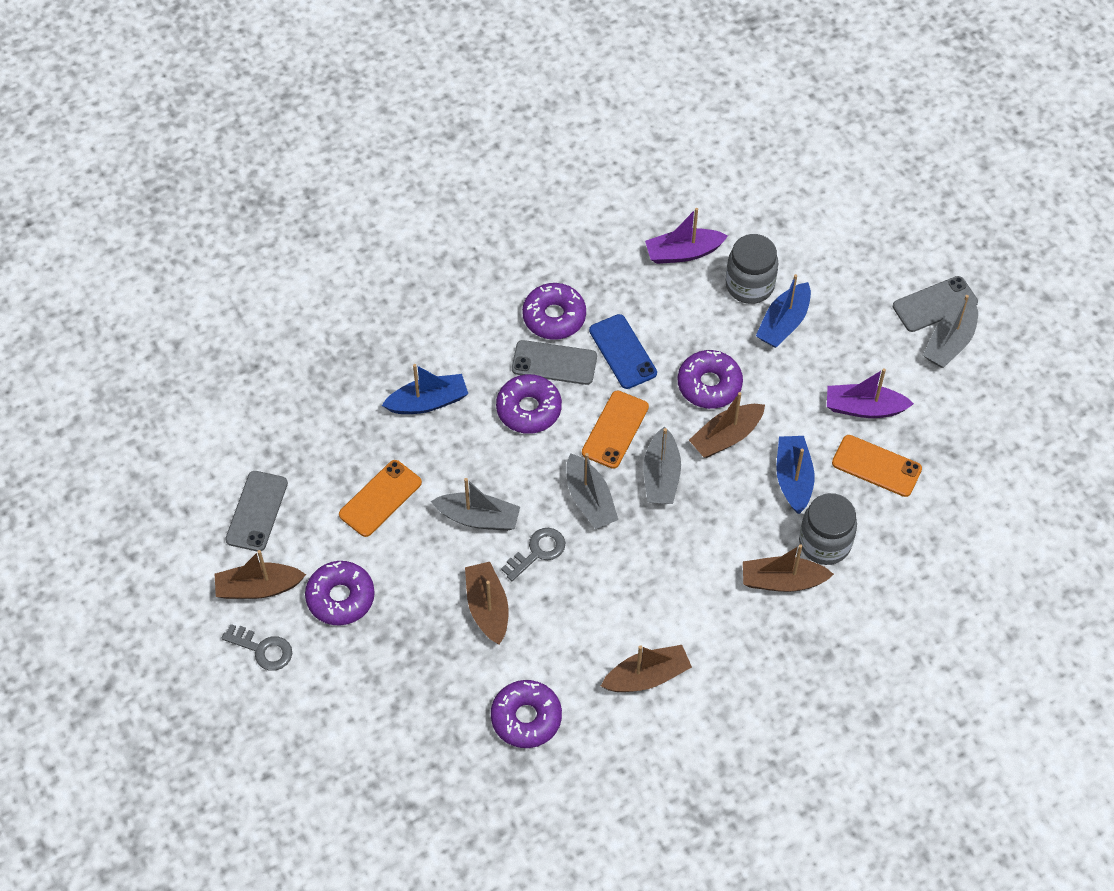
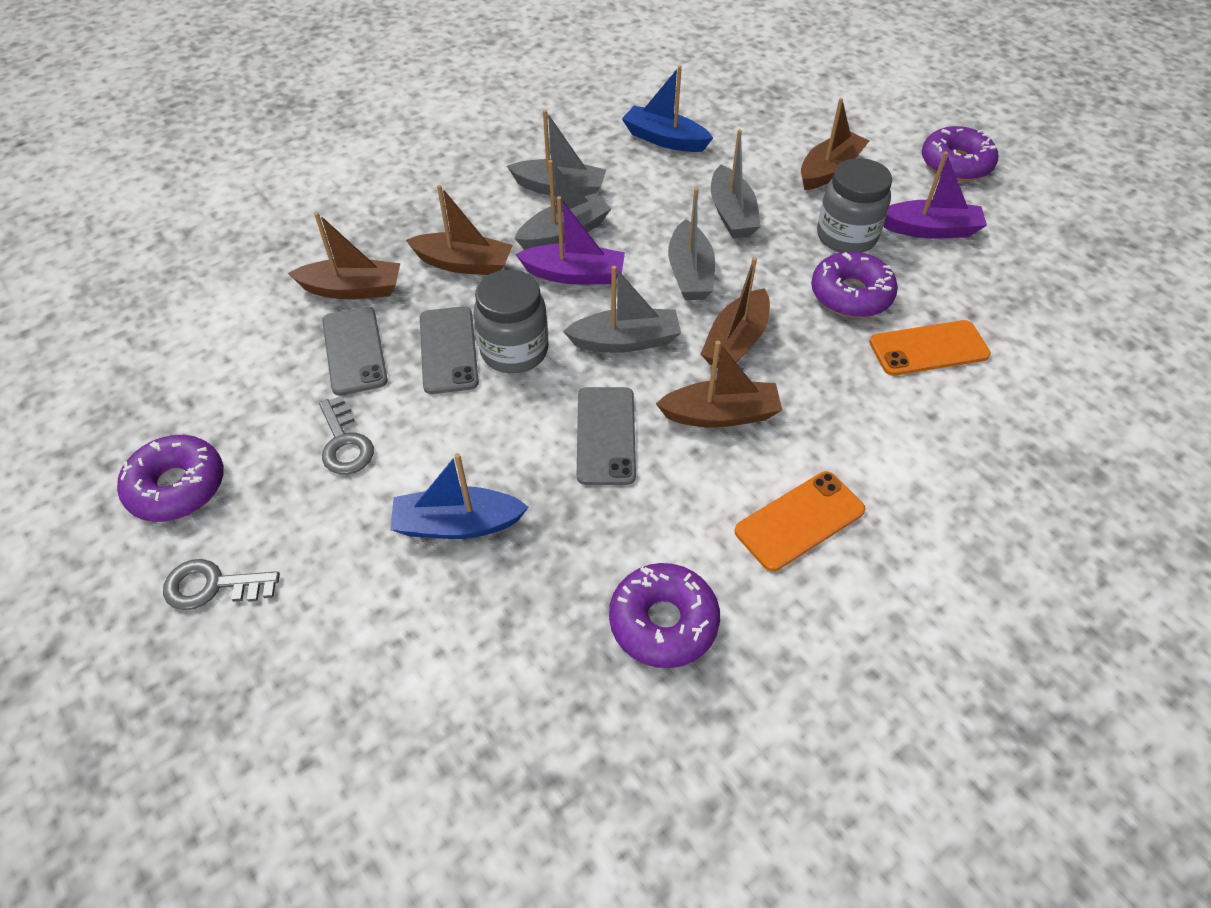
blue boat: [382,364,468,414] [756,274,811,348] [776,436,815,514] = 3 -> [390,453,529,539] [622,66,713,152] = 2
blue phone: [589,314,657,389] = 1 -> none = 0
grey boat: [431,478,520,531] [566,453,618,529] [644,426,681,504] [923,295,978,368] = 4 -> [507,110,606,196] [514,160,612,250] [563,266,681,353] [668,188,715,300] [711,129,761,238] = 5
orange phone: [339,460,422,537] [582,391,649,469] [832,435,922,497] = 3 -> [734,471,865,572] [869,320,991,376] = 2
purple donut: [305,561,375,625] [491,680,562,748] [496,374,562,434] [522,283,586,340] [678,350,743,409] = 5 -> [117,435,224,522] [609,563,720,668] [811,251,898,318] [922,126,998,181] = 4

